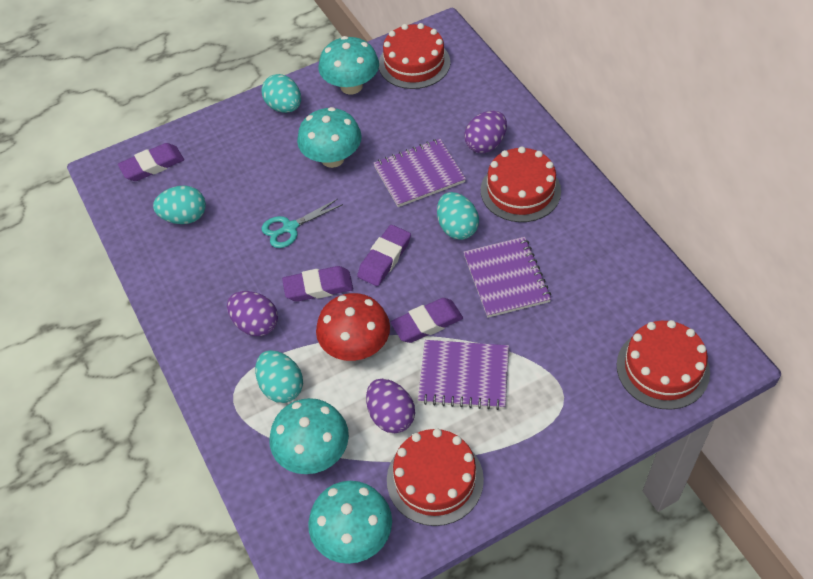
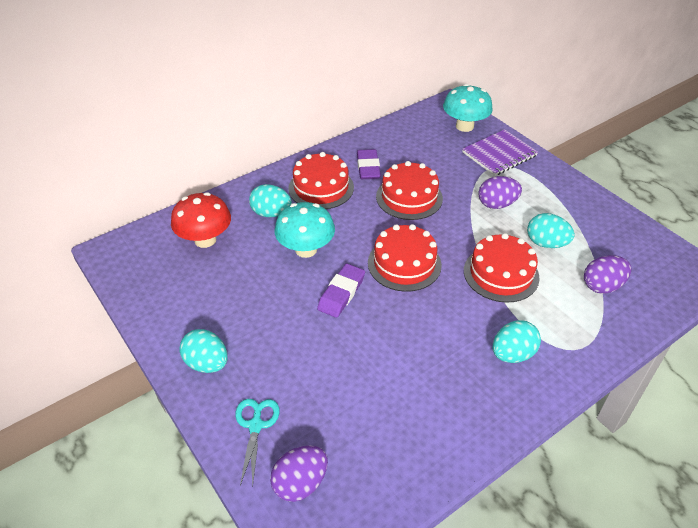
purple eraser: [118,143,184,181] [282,266,353,302] [357,225,411,286] [391,298,463,343] = 4 -> [317,264,365,318] [357,149,381,179] = 2
purple notebook: [373,139,466,207] [418,340,509,410] [464,237,551,318] = 3 -> [462,129,538,176] = 1
turquoise mushroom: [270,398,349,474] [297,107,362,168] [308,481,392,564] [319,36,379,94] = 4 -> [275,202,335,258] [443,84,493,132] = 2

